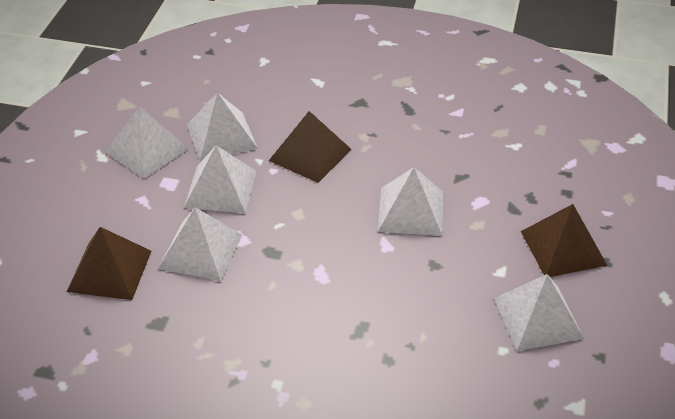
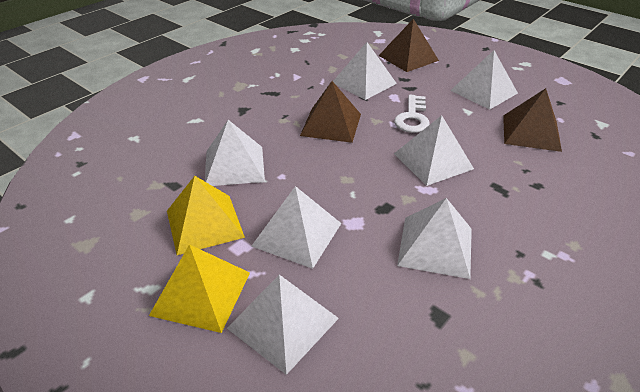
white key: none = 0 -> [394,95,430,133] = 1
white pyramid: [105,107,189,179] [158,207,242,282] [184,145,257,213] [187,93,258,161] [378,167,443,236] [494,274,584,351] = 6 -> [205,120,265,186] [227,275,339,375] [252,186,341,269] [333,42,397,100] [394,115,474,186] [397,198,472,279] [450,50,518,110] = 7
yellow pyramid: none = 0 -> [149,244,250,333] [167,176,245,255] = 2

